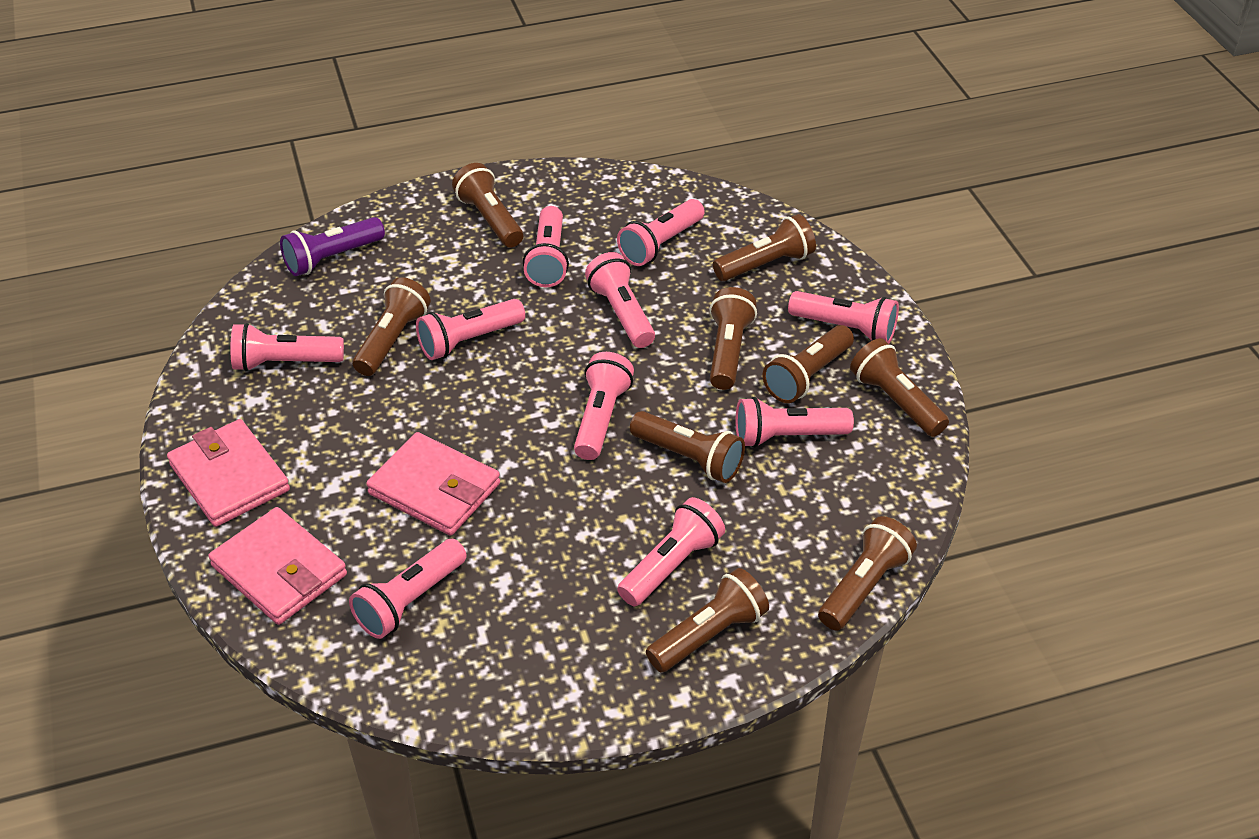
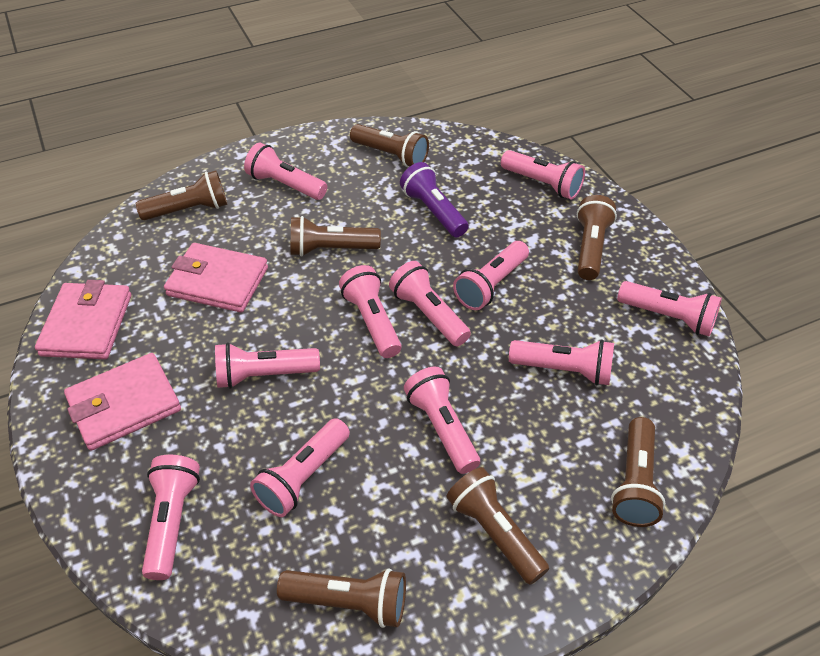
brown flashlight: [353,277,431,376] [452,163,523,248] [630,411,745,483] [646,568,769,672] [710,287,757,390] [713,214,816,281] [763,325,854,403] [818,516,917,631] [850,338,949,437] = 9 -> [136,170,227,220] [277,568,406,628] [291,216,381,257] [350,124,429,167] [447,467,549,585] [577,195,617,280] [611,417,665,527] = 7
pink flashlight: [230,323,344,372] [349,539,467,639] [416,299,525,360] [523,206,569,287] [574,352,634,460] [585,252,655,348] [617,199,705,266] [617,497,725,606] [736,397,854,448] [788,291,899,344] = 10 -> [142,455,200,580] [215,342,320,389] [244,143,327,200] [250,418,350,517] [339,265,402,358] [389,261,471,346] [404,367,480,474] [453,241,529,310] [501,150,585,199] [509,340,614,386] [617,281,722,337] = 11

